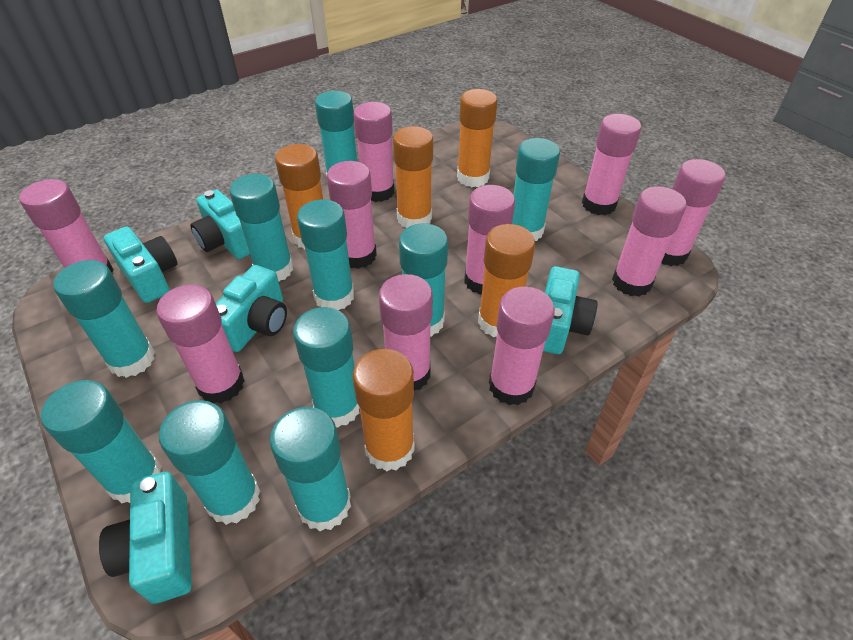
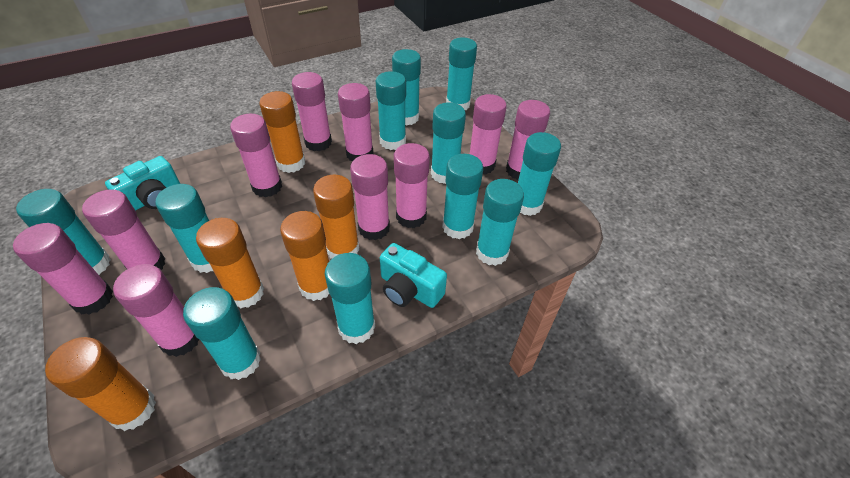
turquoise camera: [99,472,192,604] [104,227,178,303] [190,190,250,259] [216,265,287,352] [543,266,598,354] = 5 -> [105,156,180,211] [380,243,447,308] = 2
turquoise glue stick: [41,380,162,504] [53,260,155,378] [159,400,260,525] [229,174,293,281] [270,407,351,531] [293,307,360,428] [297,199,354,310] [315,91,357,176] [399,223,448,336] [512,138,560,241] = 10 -> [16,189,111,275] [155,184,213,273] [183,287,261,380] [325,253,375,344] [376,71,406,150] [392,49,421,125] [431,102,466,184] [442,154,483,239] [446,37,477,110] [476,179,524,266] [518,132,561,216] = 11

